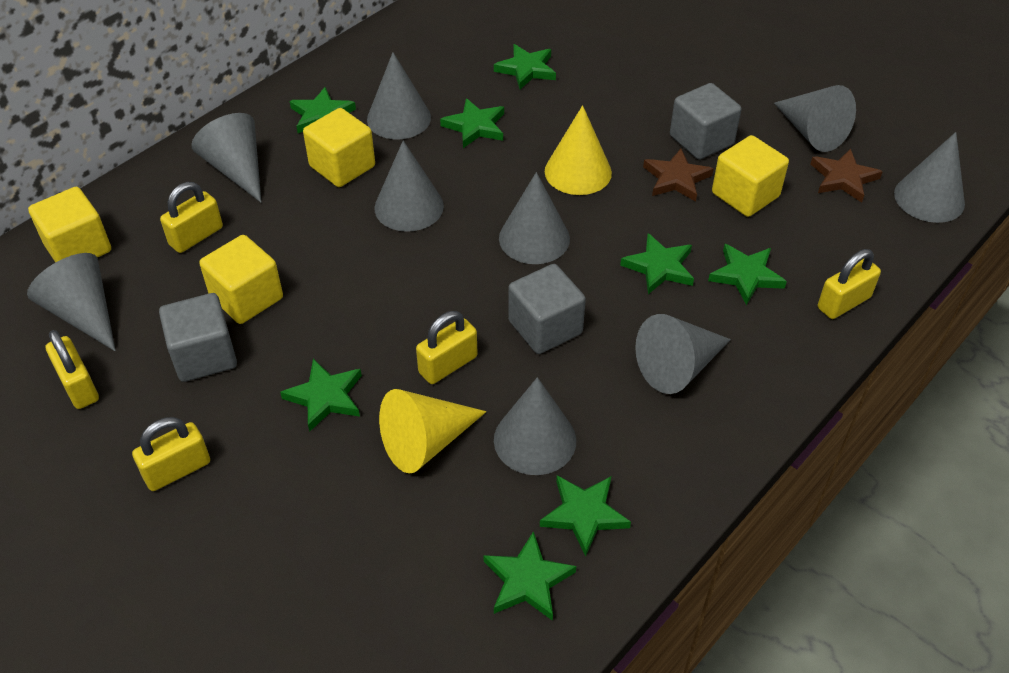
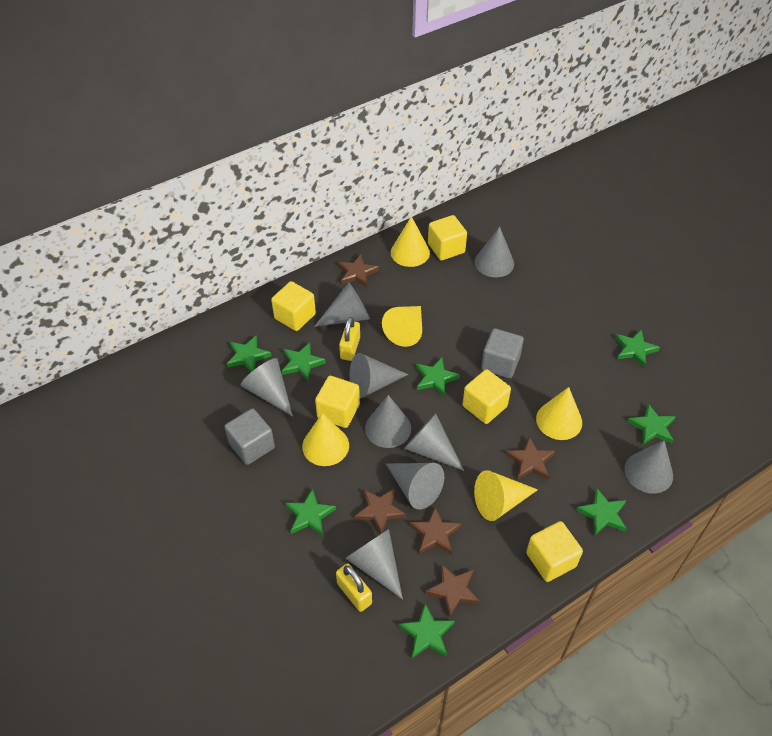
brown star: [643,149,714,202] [811,148,883,203] = 2 -> [338,255,379,287] [354,488,406,534] [409,507,461,555] [425,564,480,617] [506,437,555,479] = 5
grey cube: [159,293,237,382] [508,264,586,354] [670,83,741,160] = 3 -> [224,408,275,465] [481,328,524,378] = 2
yellow cone: [379,389,487,473] [545,105,612,195] = 2 -> [302,413,349,466] [382,306,422,347] [391,216,430,267] [474,470,538,521] [536,387,582,440] = 5
yellow cube: [28,187,111,263] [199,235,283,324] [303,108,375,187] [712,135,789,217] = 4 -> [271,281,316,331] [315,376,360,428] [428,215,467,261] [463,369,511,424] [526,521,583,582] = 5
yellow padlock: [45,330,99,409] [132,417,210,491] [160,182,223,253] [416,311,477,384] [818,249,881,319] = 5 -> [336,564,372,612] [339,317,360,361] = 2

